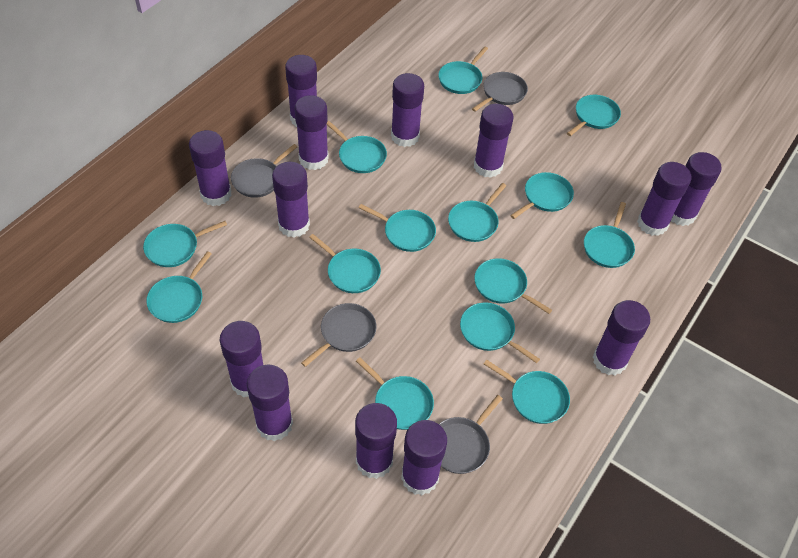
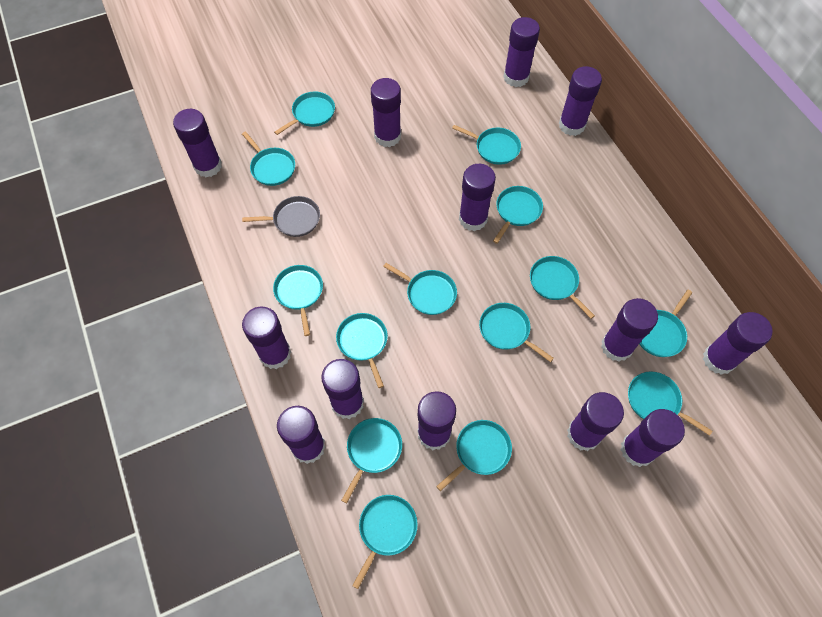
grey pan: [231,144,297,198] [301,303,377,367] [439,395,503,474] [472,72,528,112] = 4 -> [242,196,320,237] = 1

